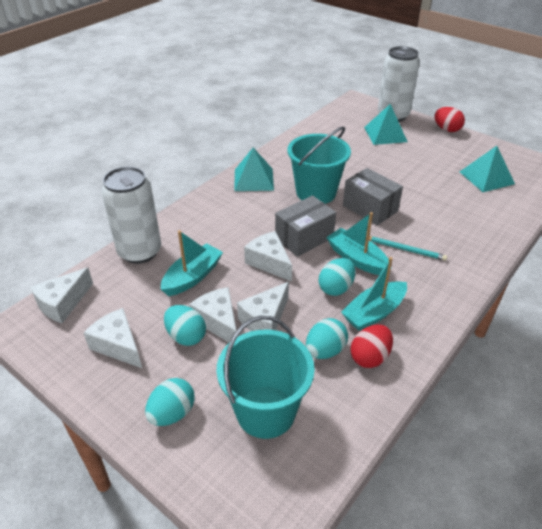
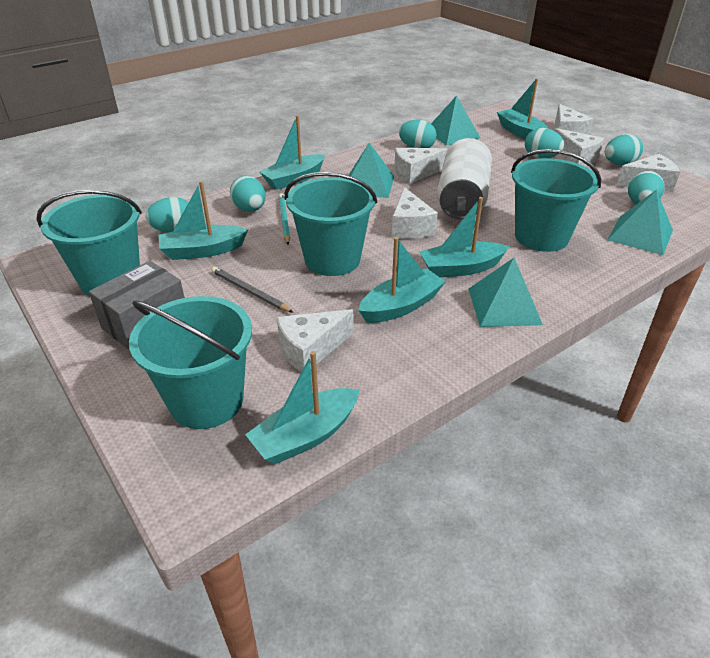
grey box: [275,195,336,257] [343,168,403,225] = 2 -> [89,261,185,350] = 1
grey pencil: none = 0 -> [211,267,293,313] = 1
red egg: [350,324,393,368] [434,107,465,132] = 2 -> none = 0
turquoise boat: [161,230,223,296] [326,212,389,275] [341,257,407,331] = 3 -> [159,181,248,260] [245,351,360,465] [260,115,325,190] [359,237,446,323] [419,197,510,277] [497,78,549,139] = 6
turquoise bucket: [216,316,315,439] [288,126,351,204] = 2 -> [37,190,142,296] [129,296,252,429] [285,172,377,276] [511,149,601,252] = 4
turquoise egg: [145,378,195,426] [164,305,206,346] [306,318,348,359] [319,258,355,296] = 4 -> [146,197,189,233] [230,176,266,212] [399,120,437,148] [525,128,565,158] [605,134,643,165] [628,171,664,204] = 6
turquoise pyramid: [234,148,274,191] [364,104,408,145] [460,146,515,192] = 3 -> [349,143,394,198] [431,95,480,146] [469,258,543,327] [608,190,673,255] = 4
white can: [101,166,161,264] [378,46,420,122] = 2 -> [437,138,492,220] = 1
white cheese: [30,267,93,323] [84,308,142,368] [189,287,236,343] [237,282,289,331] [244,231,292,282] = 5 -> [277,309,353,372] [392,187,438,239] [394,148,447,184] [554,128,604,166] [555,104,593,135] [616,154,680,192] = 6

